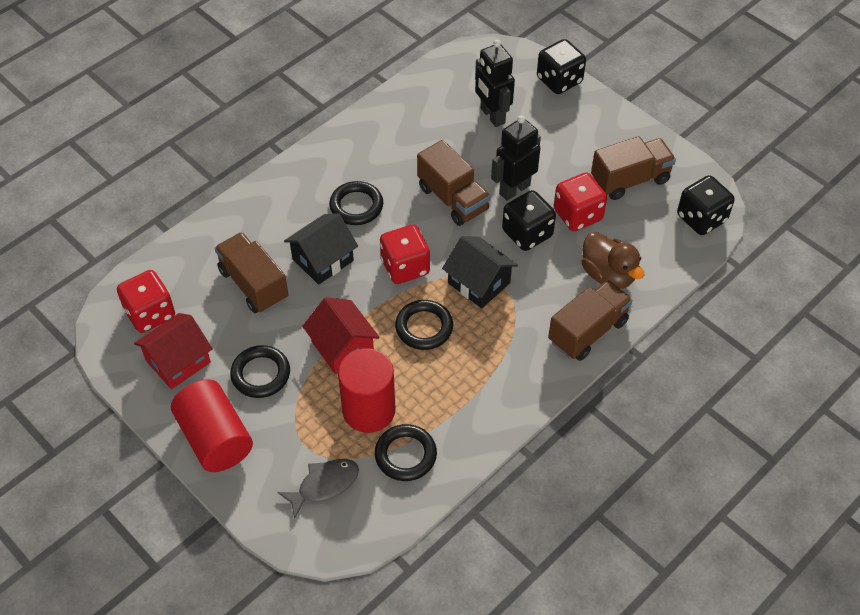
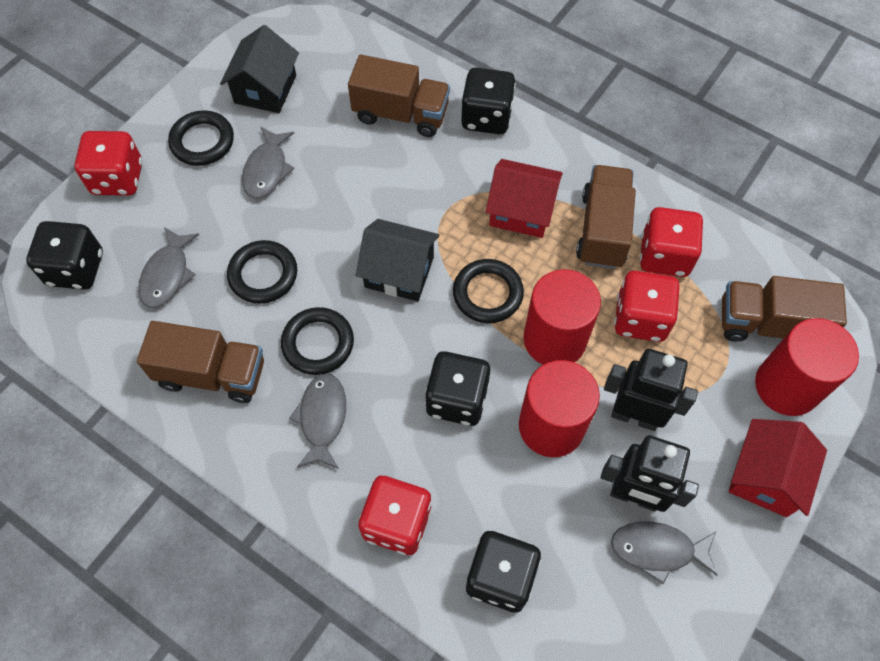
black dice: [502,190,556,251] [537,39,586,94] [677,175,735,235] = 3 -> [26,221,103,290] [425,351,490,426] [461,68,516,134] [466,531,541,613] = 4
brown duck: [581,232,644,289] = 1 -> none = 0
grey fish: [277,459,359,520] = 1 -> [138,227,199,308] [242,127,294,198] [289,373,346,469] [611,522,718,584] = 4
red cylinder: [171,379,253,472] [338,348,395,433] = 2 -> [519,360,600,457] [523,269,601,365] [755,318,859,416] = 3
red dice: [117,270,175,333] [380,224,430,284] [554,172,607,231] = 3 -> [74,131,142,196] [358,476,432,555] [614,270,680,342] [640,207,704,277] = 4

